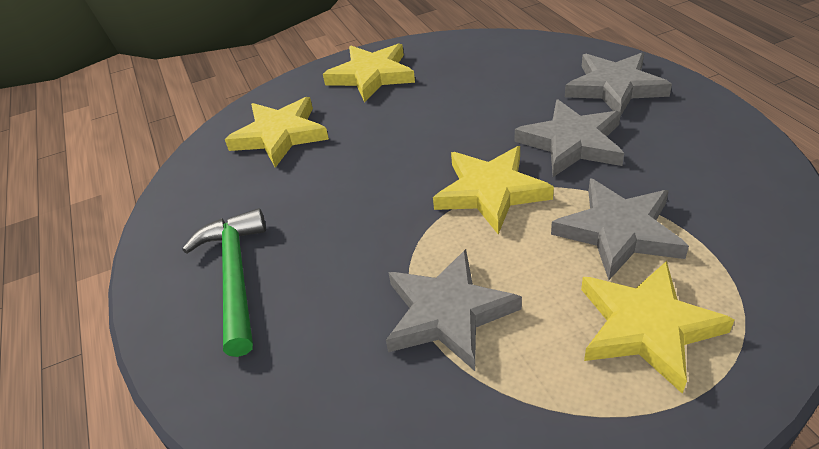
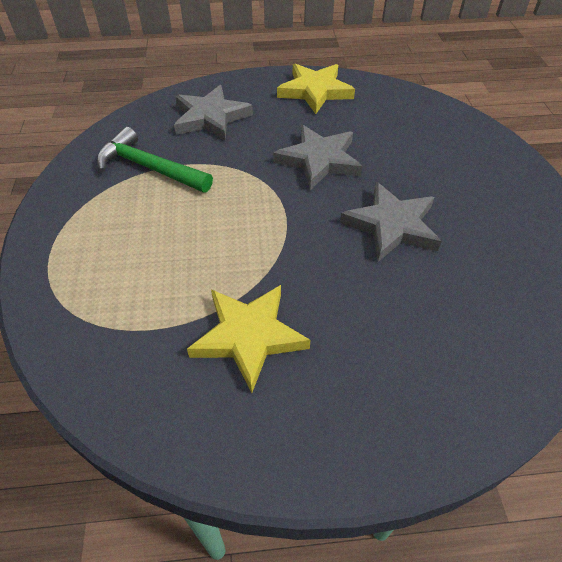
grey star: [386,249,522,371] [515,100,624,177] [551,178,689,280] [565,53,672,117] = 4 -> [174,85,253,141] [273,125,363,190] [340,182,442,262] = 3
yellow star: [225,97,329,168] [323,43,415,103] [433,146,554,234] [581,261,735,394] = 4 -> [187,285,310,393] [277,64,355,114] = 2

